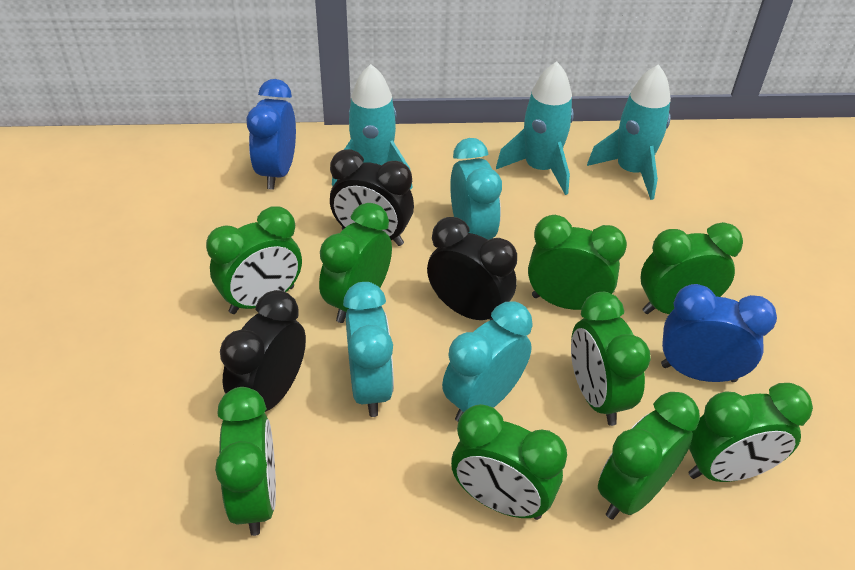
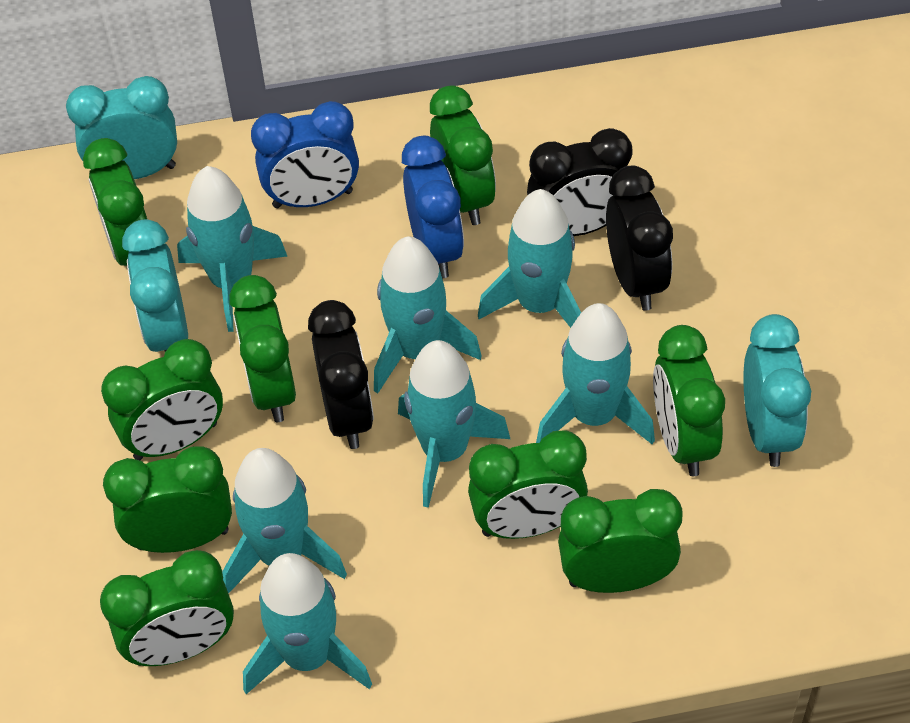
turquoise rocket: [332,64,413,190] [496,62,574,195] [587,64,671,200] = 3 -> [177,166,287,332] [222,448,347,594] [243,553,372,694] [374,236,482,394] [398,340,510,508] [478,189,581,328] [536,303,655,445] = 7

